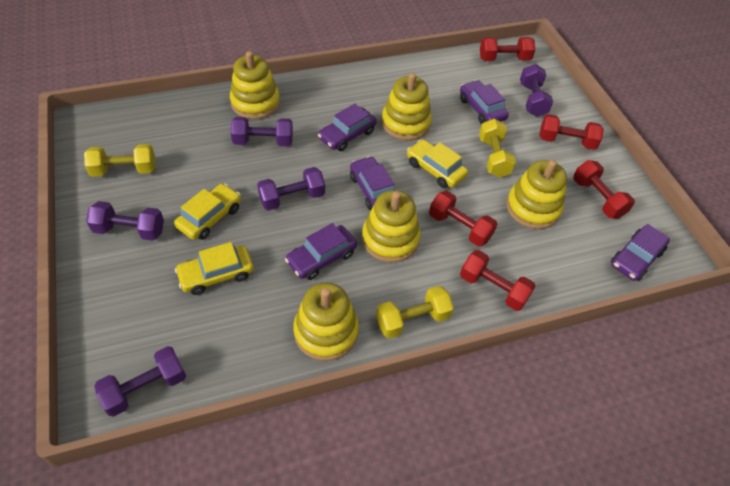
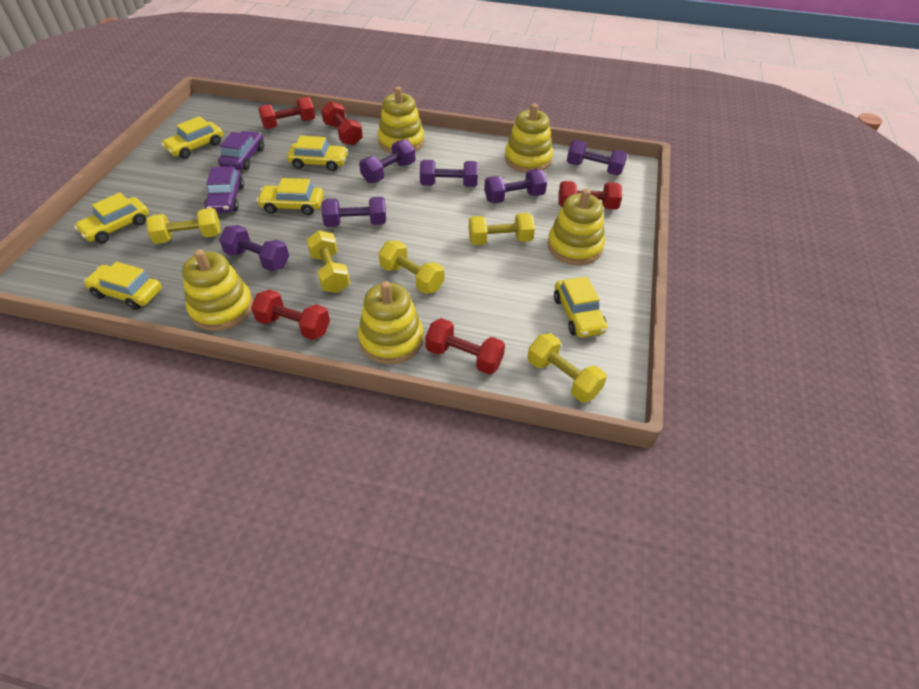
purple car: [285,223,357,280] [318,104,377,151] [350,156,395,210] [460,80,509,124] [611,224,670,281] = 5 -> [204,167,244,213] [218,131,264,170] = 2
purple dumbbell: [86,201,164,241] [94,346,186,416] [231,117,293,146] [257,167,325,211] [520,64,553,117] = 5 -> [219,225,289,271] [322,197,386,227] [359,139,416,183] [420,160,478,187] [484,169,547,204] [567,140,628,175] = 6
yellow car: [174,183,241,240] [175,242,254,295] [407,139,468,188] = 3 -> [74,192,149,243] [84,262,162,310] [161,116,223,159] [257,178,324,215] [287,135,348,171] [554,277,608,338] = 6
yellow dumbbell: [84,144,156,177] [376,286,454,339] [479,119,516,178] = 3 -> [146,208,221,244] [306,230,350,293] [378,241,444,294] [469,213,535,245] [527,333,607,402] = 5

